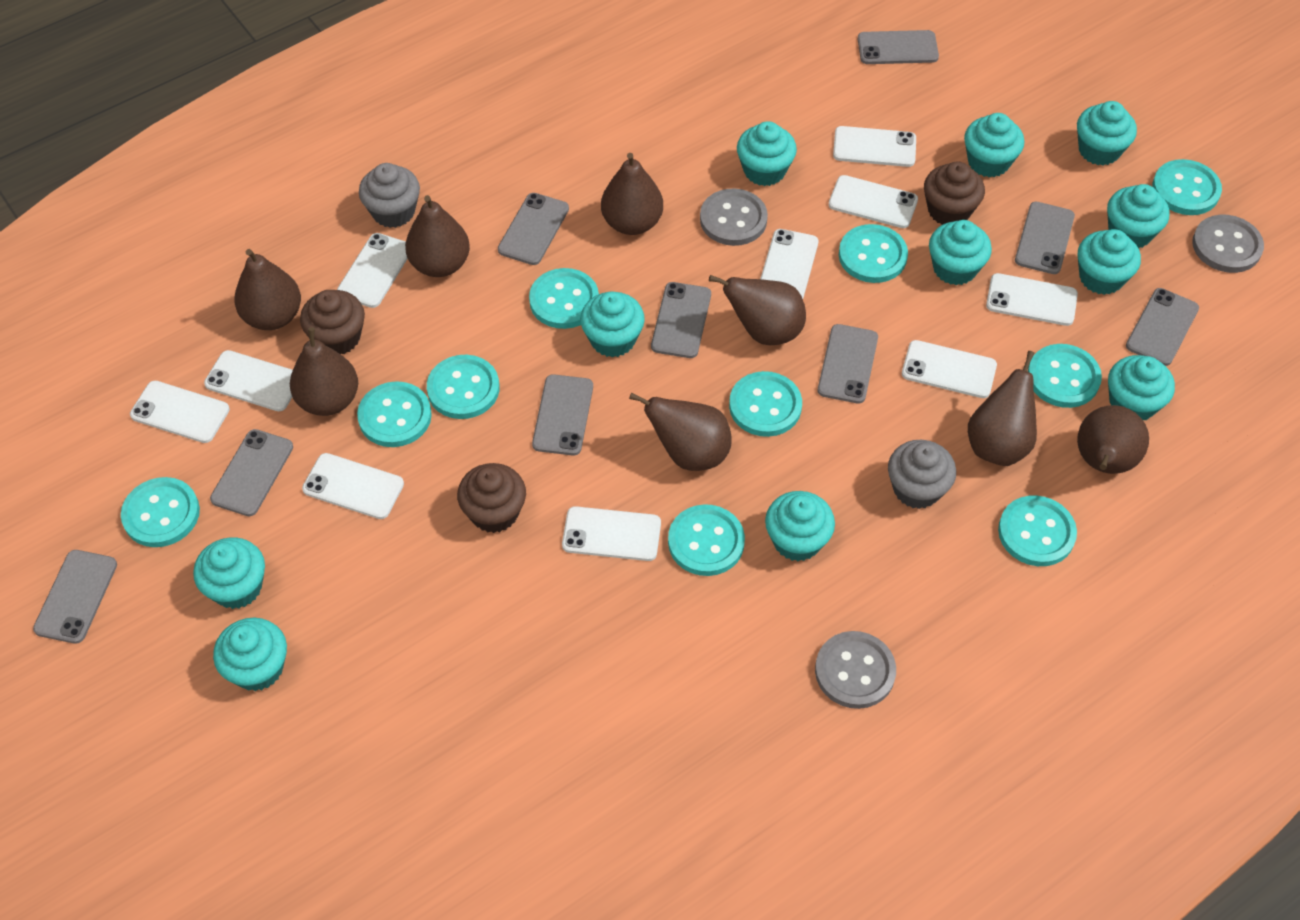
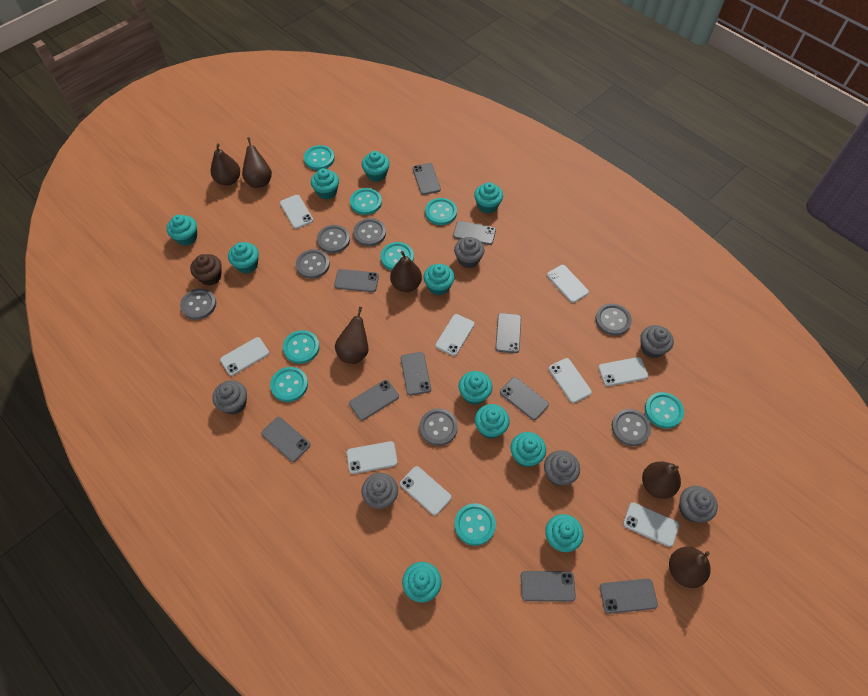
brown cupcake: [300,290,365,354] [457,463,526,533] [924,161,985,225] = 3 -> [190,254,222,285] = 1
brown pear: [234,249,301,330] [290,327,358,416] [405,195,470,277] [601,153,663,235] [629,393,732,471] [709,275,806,345] [968,351,1037,466] [1077,405,1149,474] = 8 -> [211,143,240,186] [242,137,272,188] [335,307,369,364] [390,251,422,292] [642,461,681,499] [669,547,711,588] = 6
grey button: [700,188,768,246] [815,631,896,709] [1192,215,1264,273] = 3 -> [180,288,216,320] [296,249,330,279] [317,225,350,253] [353,218,386,246] [419,408,458,446] [595,304,632,336] [612,409,651,446] = 7
grey cupcake: [359,163,420,228] [888,440,956,509] = 2 -> [212,380,247,415] [361,473,398,509] [454,237,485,268] [544,450,580,486] [640,325,674,358] [679,486,718,522] = 6
grey phone: [33,550,117,644] [210,429,293,516] [498,193,569,265] [532,374,593,456] [651,282,711,358] [818,324,878,404] [858,30,939,64] [1015,202,1075,274] [1126,288,1199,366] = 9 -> [261,417,310,462] [334,269,379,292] [349,380,399,421] [400,352,431,396] [412,163,441,195] [453,221,496,245] [495,313,521,353] [500,377,549,420] [521,571,576,602] [600,579,658,614] = 10
turquoise button: [121,477,200,547] [357,381,432,447] [427,355,500,419] [529,268,599,329] [668,504,745,576] [729,371,802,437] [839,224,908,283] [998,496,1077,566] [1028,344,1102,408] [1152,159,1222,215] = 10 -> [270,367,308,402] [283,330,320,364] [304,145,335,170] [350,188,382,215] [381,242,414,271] [425,198,457,225] [454,503,496,546] [645,392,684,429] = 8
white phone: [130,381,230,443] [204,350,293,411] [302,453,404,519] [337,233,408,308] [562,506,661,561] [760,229,819,299] [829,175,918,228] [833,126,916,167] [902,340,997,398] [986,273,1078,326] = 10 -> [220,337,269,376] [280,195,313,229] [347,441,398,474] [400,466,451,516] [435,314,474,356] [547,265,589,303] [549,358,592,403] [598,357,648,386] [623,502,679,547] = 9

